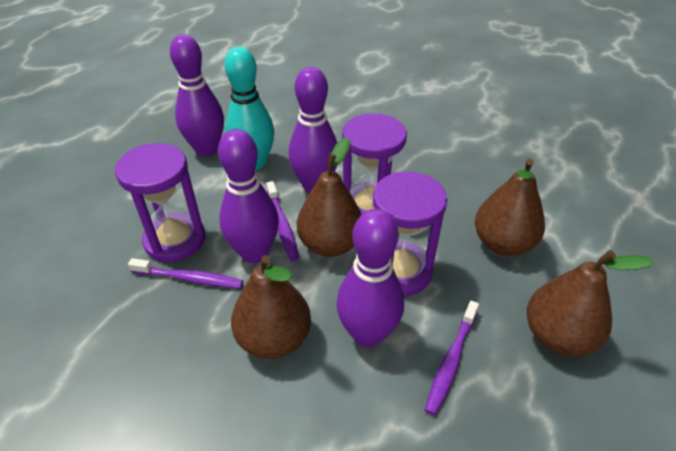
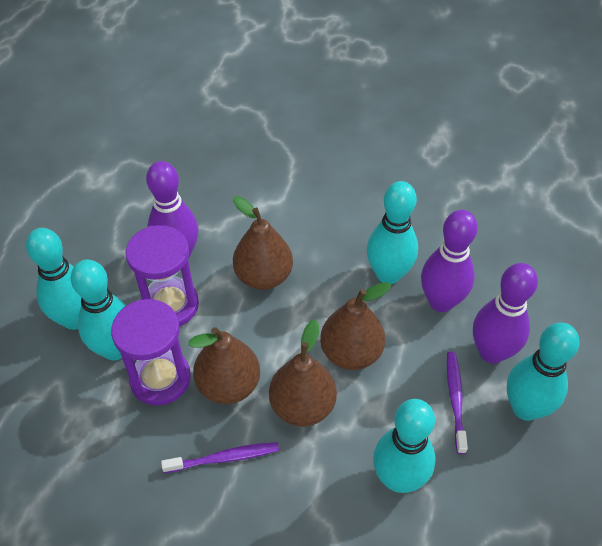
purple bowling pin: [170,34,224,156] [218,129,279,263] [288,67,338,193] [336,209,404,348] = 4 -> [146,161,198,259] [421,210,478,312] [473,263,538,364] = 3
purple hourglass: [115,143,206,262] [342,113,407,214] [373,172,447,296] = 3 -> [111,299,191,405] [126,225,199,326] = 2
purple toothbrush: [128,258,243,288] [266,181,299,261] [425,301,479,415] = 3 -> [161,442,279,473] [447,352,468,454] = 2
turquoise bowling pin: [224,46,275,170] = 1 -> [26,228,81,330] [71,260,126,360] [367,181,418,284] [373,399,436,493] [507,323,580,421] = 5

